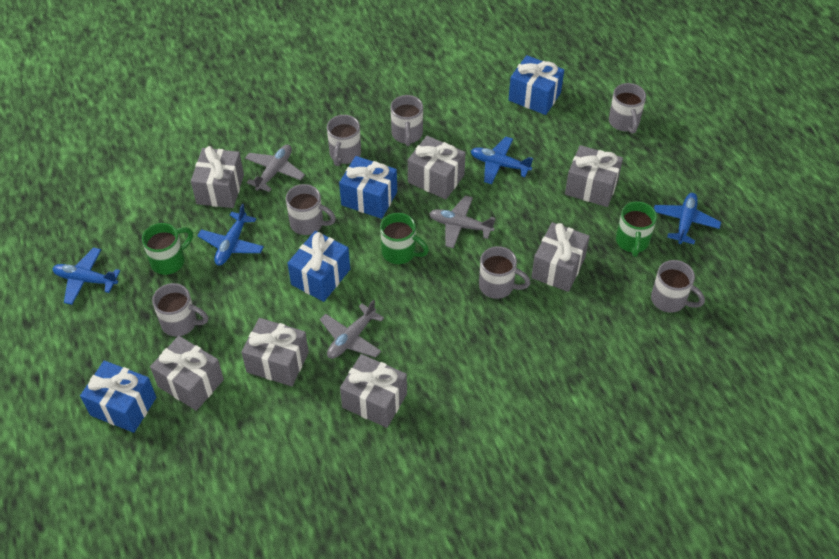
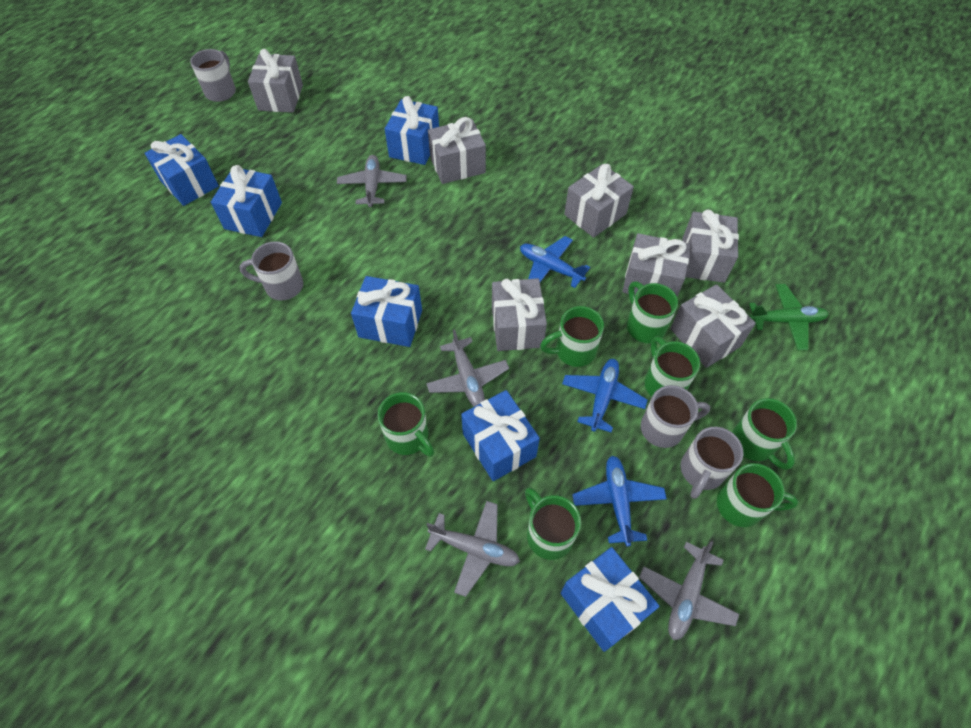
blue gift: [80,361,156,433] [288,231,350,302] [339,156,397,219] [508,55,564,115] = 4 -> [145,134,219,206] [211,165,282,237] [351,276,422,347] [385,96,439,165] [461,390,540,481] [561,547,659,652] = 6
blue plane: [52,247,120,305] [197,204,264,265] [471,137,533,184] [654,193,721,244] = 4 -> [520,236,590,288] [562,359,648,432] [572,455,667,547] = 3
green mug: [142,223,193,275] [380,213,429,264] [616,201,657,257] = 3 -> [378,392,435,457] [525,487,581,560] [540,306,604,367] [627,281,678,343] [645,336,700,397] [717,463,799,527] [732,398,797,470] = 7
green plane: none = 0 -> [749,284,829,350] = 1
grey mug: [152,283,208,336] [286,184,336,235] [327,115,361,166] [390,95,423,146] [479,246,531,299] [609,83,646,134] [651,260,705,313] = 7 -> [190,49,236,102] [240,241,303,301] [641,385,710,448] [681,427,743,499] = 4
grey plane: [245,145,305,192] [320,300,384,359] [429,196,495,248] = 3 -> [337,155,407,207] [425,501,520,597] [426,329,509,407] [639,541,739,640] = 4

